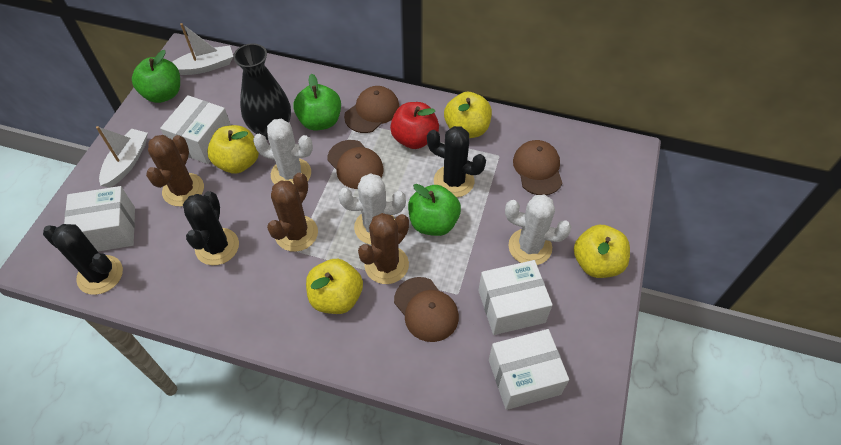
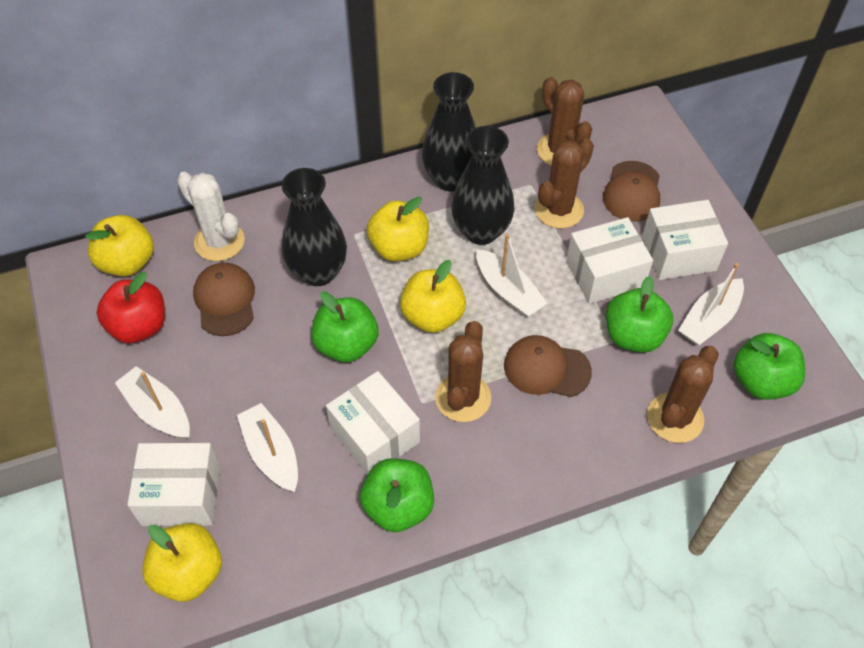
black cactus: [43,224,123,295] [183,191,239,265] [427,126,486,197] = 3 -> none = 0
black vase: [233,43,291,140] = 1 -> [282,168,347,286] [422,72,476,192] [451,126,514,245] = 3
brown cactus: [146,135,204,206] [267,173,318,252] [358,213,409,284] = 3 -> [435,321,491,422] [535,138,594,229] [537,77,592,166] [647,346,719,443] = 4
brown cap: [327,140,384,189] [344,86,400,133] [394,277,459,342] [513,140,562,195] = 4 -> [193,263,255,336] [504,335,592,397] [603,161,660,222] = 3
green apple: [132,50,180,103] [293,74,341,130] [408,184,461,236] = 3 -> [311,291,379,362] [360,458,434,532] [606,276,673,353] [734,333,805,399] = 4
white boat: [96,126,148,188] [172,23,233,75] = 2 -> [115,366,190,439] [237,403,298,492] [476,234,548,317] [678,263,744,345] = 4
white cactus: [253,119,313,185] [338,173,406,245] [505,195,572,265] = 3 -> [177,172,245,261] = 1

